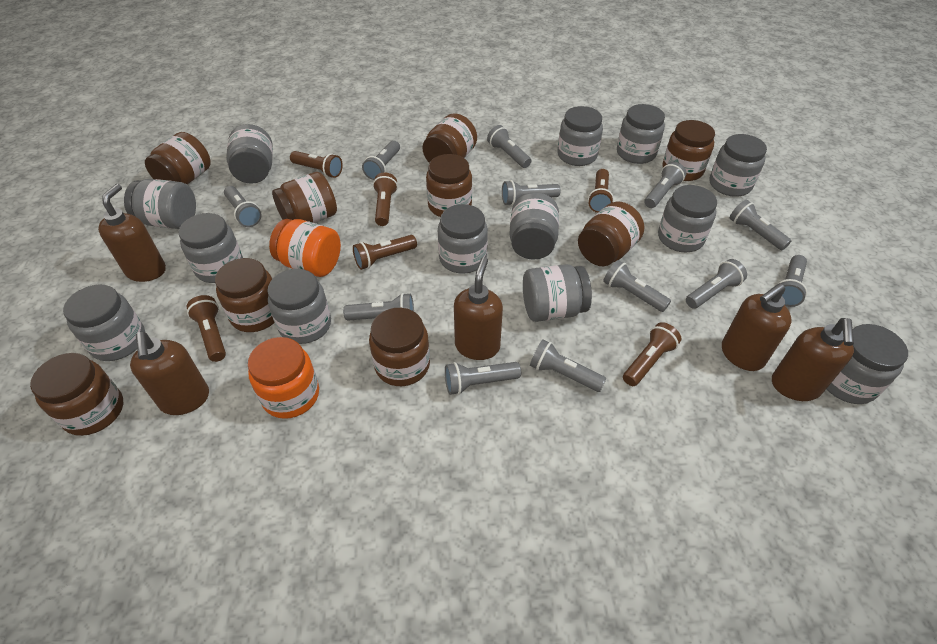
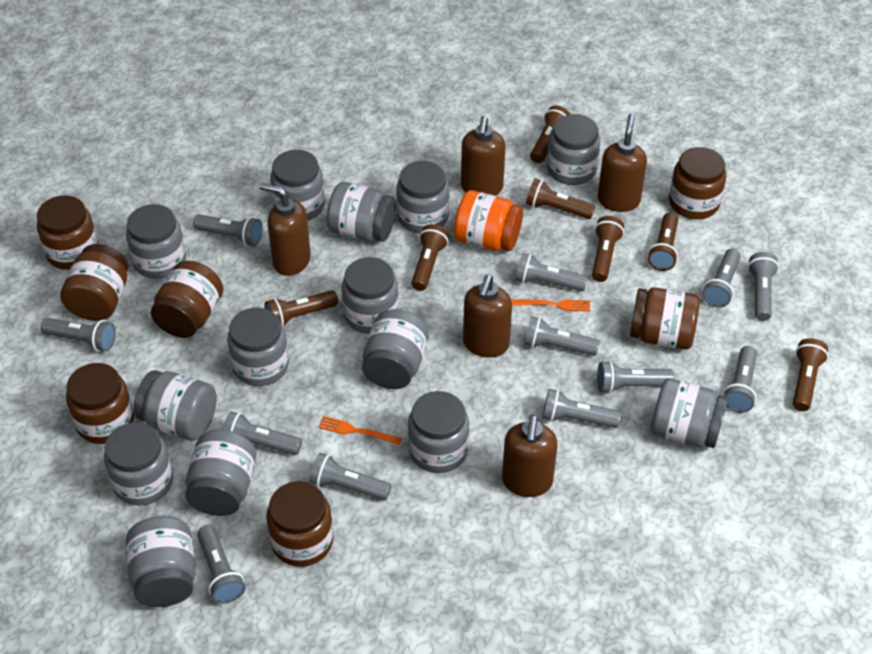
brown flashlight: [187,295,226,362] [290,151,343,178] [353,235,417,270] [373,172,398,226] [588,169,614,213] [623,322,681,386] = 6 -> [264,290,338,326] [411,224,449,291] [526,179,595,219] [530,106,571,163] [592,216,624,282] [648,212,678,271] [793,338,829,411] = 7
brown jar: [30,353,123,436] [145,132,211,185] [215,258,275,332] [272,172,337,223] [369,308,430,386] [422,113,477,163] [426,154,472,217] [578,202,644,266] [662,120,715,181] = 9 -> [37,195,98,270] [60,244,128,321] [66,363,134,444] [151,261,223,338] [266,481,333,567] [630,287,700,350] [669,147,726,219] = 7
grey jar: [63,285,145,361] [124,179,196,229] [179,213,243,283] [226,124,273,184] [267,269,331,344] [438,204,488,274] [509,192,559,260] [523,264,592,322] [557,106,603,166] [617,104,665,164] [658,185,717,252] [709,134,767,197] [827,324,908,404] = 13 -> [104,422,173,505] [126,204,186,279] [126,516,196,607] [134,370,217,441] [185,430,256,516] [227,308,289,386] [270,150,325,221] [327,182,396,242] [342,257,399,334] [362,309,429,389] [396,161,449,234] [408,391,469,473] [547,114,600,185] [651,378,728,448] = 14
orange fork: none = 0 -> [318,416,402,445] [512,299,590,311] = 2
orange jar: [248,337,319,419] [269,219,341,277] = 2 -> [454,190,523,251] = 1

